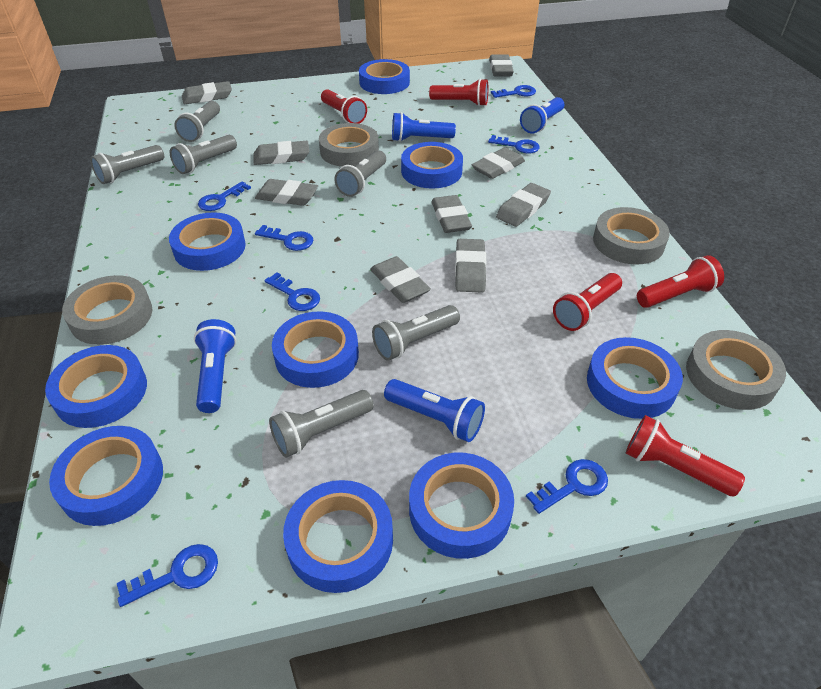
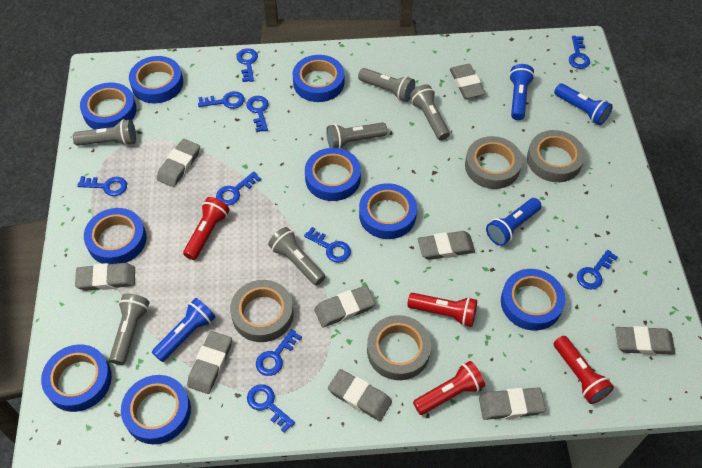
blue key: [117,544,218,607] [198,181,251,211] [255,225,314,251] [265,272,320,311] [488,135,540,154] [491,85,536,98] [526,459,608,514] = 7 -> [77,176,127,196] [198,91,245,109] [216,171,261,206] [237,48,258,82] [246,96,269,132] [247,384,295,433] [256,329,302,376] [304,227,351,263] [569,36,590,69] [577,250,618,290] = 10
red flashlight: [321,89,367,124] [429,78,488,106] [553,273,622,331] [626,415,745,496] [637,255,724,308] = 5 -> [183,197,230,260] [407,293,477,327] [413,361,485,415] [554,336,614,404] = 4

